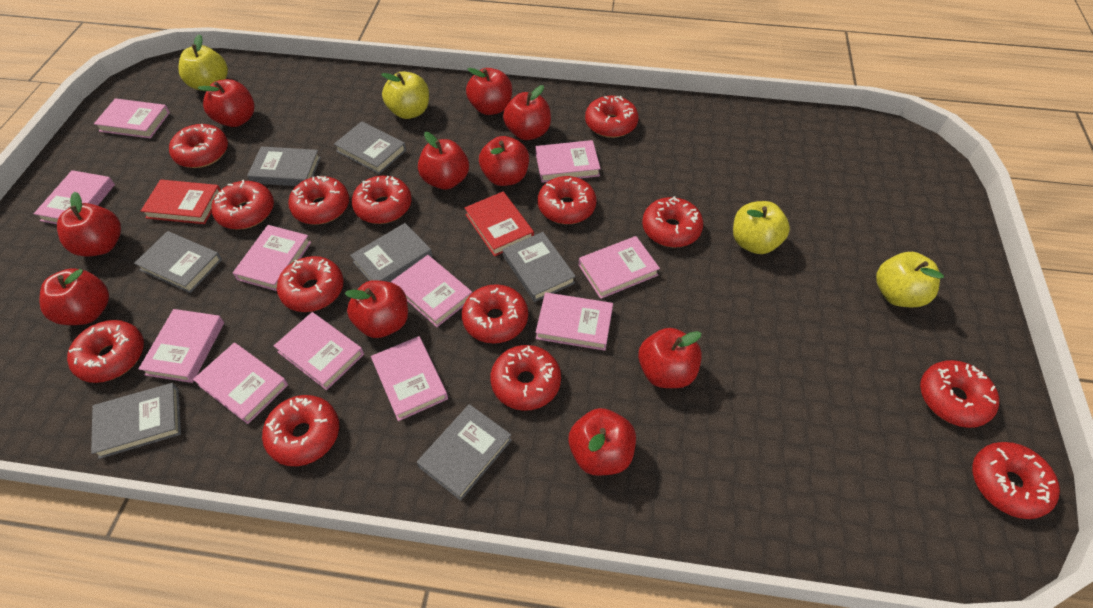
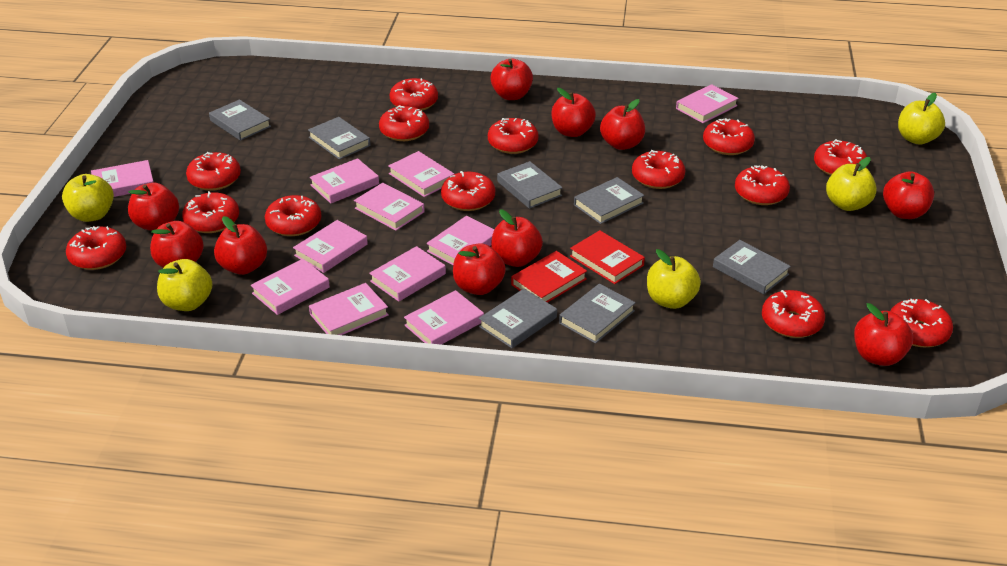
yellow apple: [178,34,228,91] [381,71,429,119] [733,201,790,254] [876,252,944,307] = 4 -> [62,174,114,222] [157,259,212,311] [647,249,701,309] [826,157,877,211] [898,93,945,145] = 5

